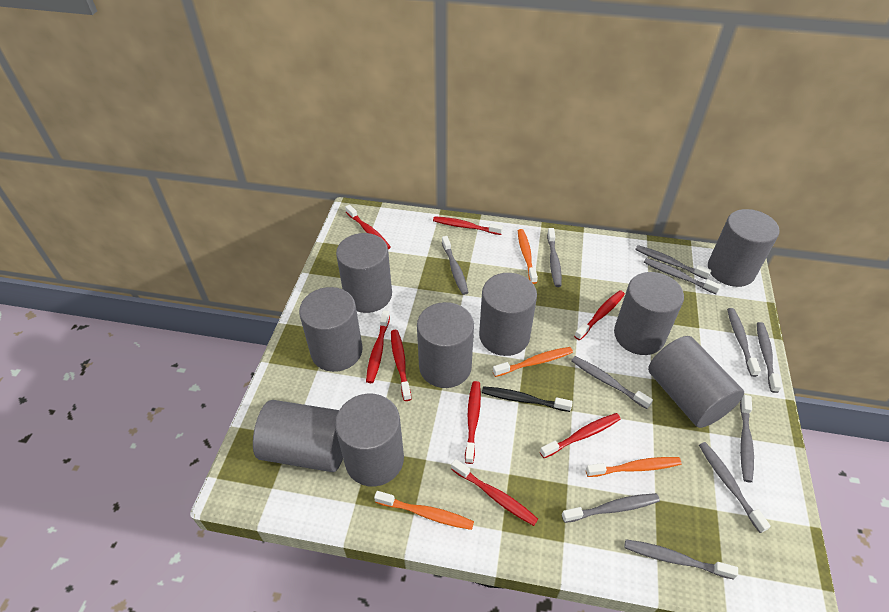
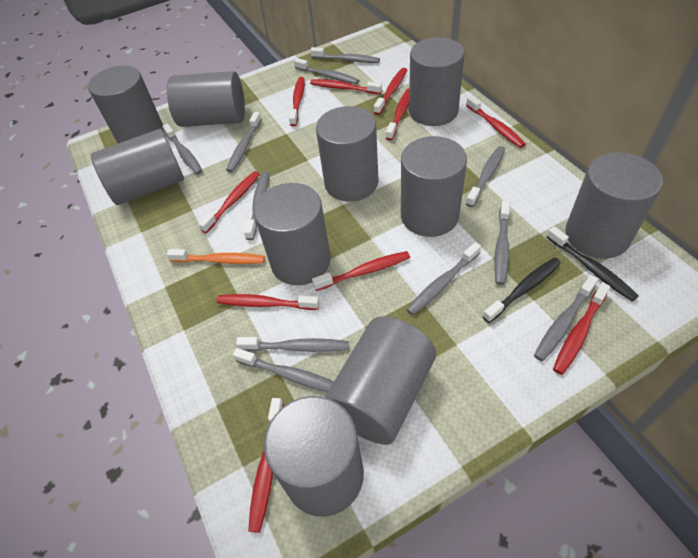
black toothbrush: [482,386,573,412] = 1 -> [482,257,561,323] [547,226,639,302] = 2
grey cylinder: [253,400,343,472] [299,287,363,372] [335,394,404,487] [336,233,392,313] [417,302,474,388] [479,273,537,356] [614,272,684,355] [648,336,744,428] [708,209,780,287] = 9 -> [88,65,164,143] [91,129,184,205] [167,71,245,127] [254,183,331,285] [264,396,364,517] [316,106,378,202] [325,316,436,445] [401,136,467,237] [409,37,465,126] [565,152,663,259] = 10
orange toothbrush: [374,491,474,530] [493,347,573,377] [518,229,538,284] [586,457,682,477] = 4 -> [167,249,265,264] = 1
red toothbrush: [345,205,391,249] [366,310,390,383] [391,330,411,401] [433,216,503,235] [451,459,538,526] [465,381,481,464] [540,413,621,458] [574,290,625,340] = 8 -> [198,171,260,233] [217,294,319,310] [248,398,284,533] [289,77,305,126] [310,79,382,94] [312,251,410,291] [374,68,407,115] [386,88,409,141] [466,96,526,148] [553,282,610,375] = 10

